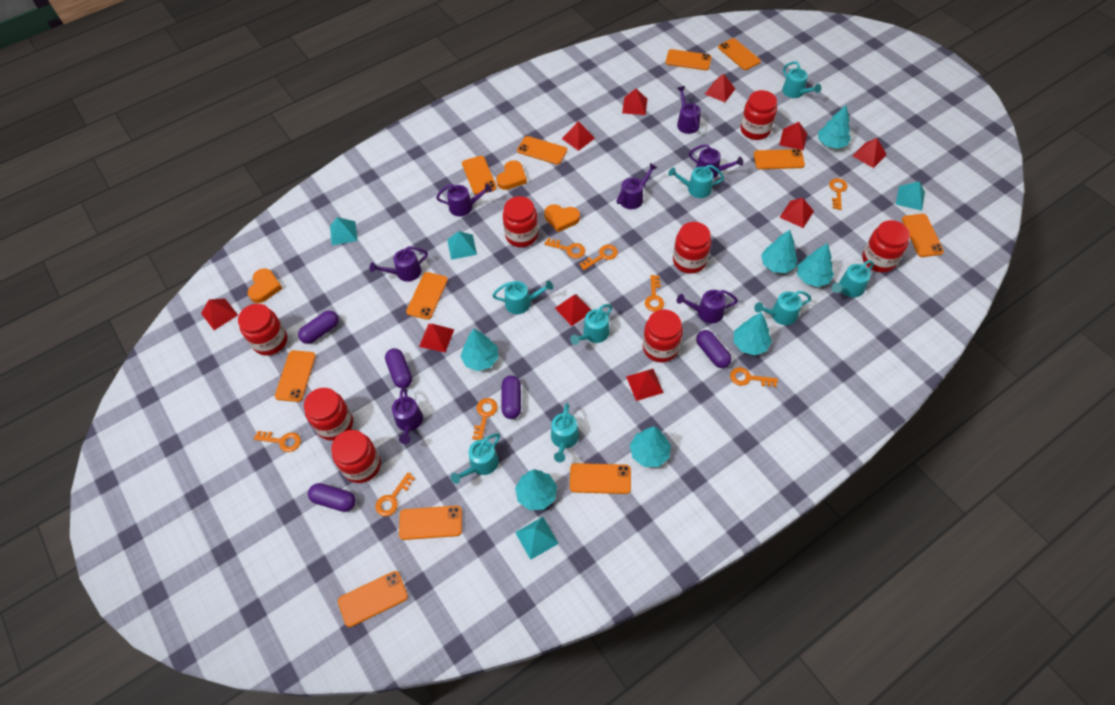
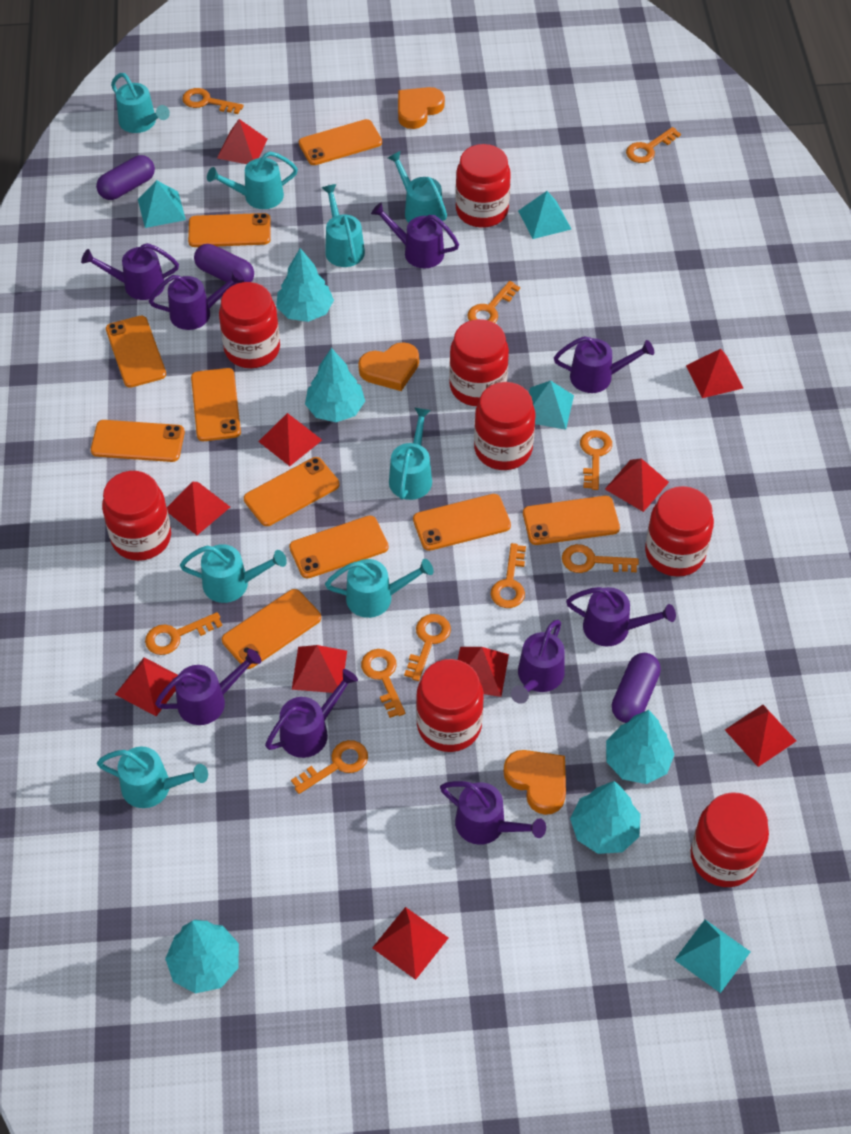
orange key: [254,431,301,452] [375,473,415,516] [472,398,498,440] [544,238,585,258] [579,245,618,270] [645,275,664,312] [730,367,778,387] [829,178,848,210] = 8 -> [145,612,222,655] [182,88,244,114] [291,740,368,794] [361,649,405,718] [404,614,451,681] [467,281,520,323] [491,543,526,608] [562,544,639,573] [580,430,612,490] [626,127,681,163] = 10
orange phone: [275,350,316,402] [338,571,408,627] [399,506,462,540] [406,272,448,320] [462,156,497,195] [517,136,567,165] [570,463,631,494] [666,49,712,70] [718,38,761,70] [754,149,805,169] [902,214,944,257] = 11 -> [91,420,185,462] [106,315,166,388] [188,213,271,247] [191,368,241,441] [222,589,321,669] [244,457,339,526] [289,516,389,579] [299,119,382,165] [413,494,511,551] [523,496,620,545] = 10
purple capsule: [298,311,339,344] [308,483,356,512] [385,348,412,388] [502,375,521,419] [696,330,732,368] = 5 -> [96,155,155,200] [194,244,254,285] [612,653,661,723] = 3
purple watering can: [370,247,428,282] [392,387,423,444] [436,184,492,216] [616,163,657,209] [677,86,701,134] [677,290,738,323] [689,144,743,178] = 7 -> [81,243,179,300] [149,270,244,330] [155,649,261,725] [265,669,358,758] [371,203,459,268] [440,781,546,845] [511,620,565,704] [554,336,654,393] [566,587,676,646] = 9
turquoise tree: [460,329,499,371] [515,469,557,510] [630,426,671,467] [733,312,772,355] [761,230,797,273] [797,243,834,287] [818,105,851,149] = 7 -> [165,920,239,993] [276,248,334,322] [305,348,365,422] [570,781,641,854] [606,710,675,784] = 5

